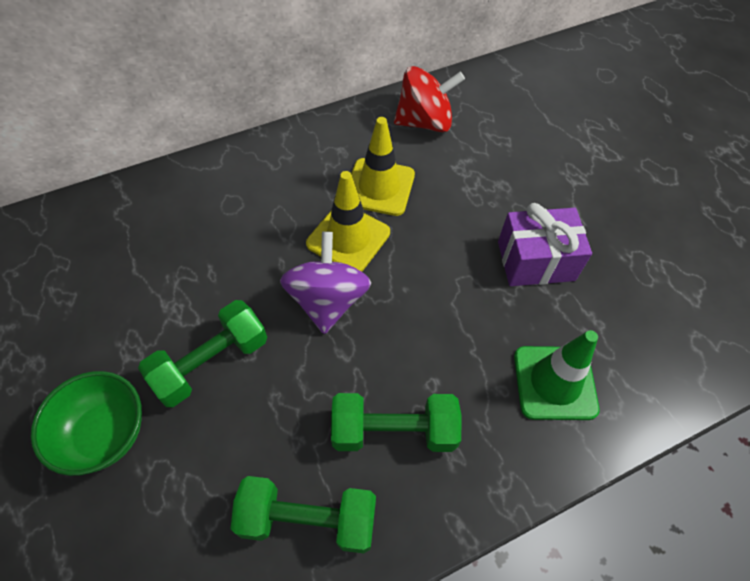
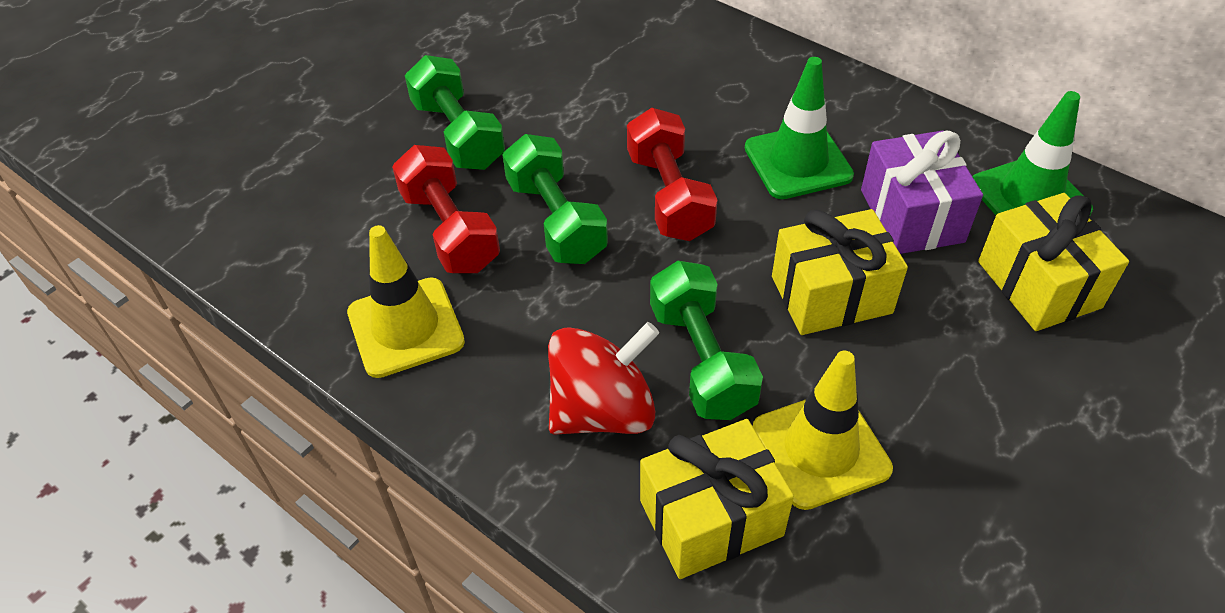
green bowl: [30,371,142,476] = 1 -> none = 0
green traffic cone: [514,330,600,420] = 1 -> [745,57,854,199] [972,91,1093,217] = 2
purple spinning top: [280,231,371,334] = 1 -> none = 0
red dumbbell: none = 0 -> [392,145,500,273] [627,108,717,241] = 2
yellow gift: none = 0 -> [640,419,794,579] [772,209,908,335] [978,193,1129,331] = 3

